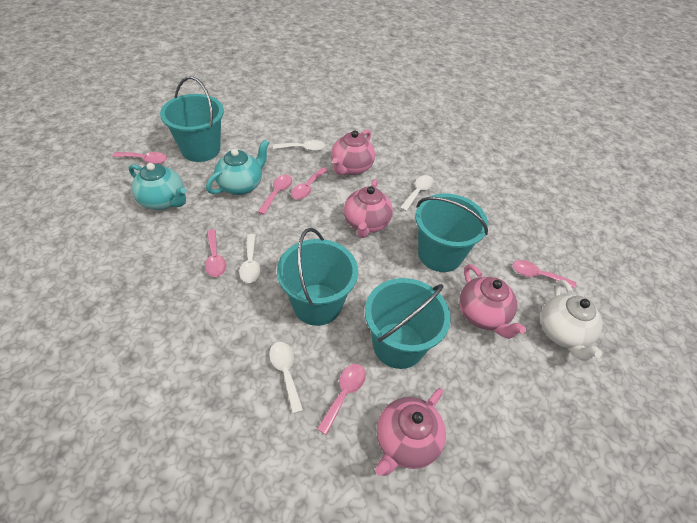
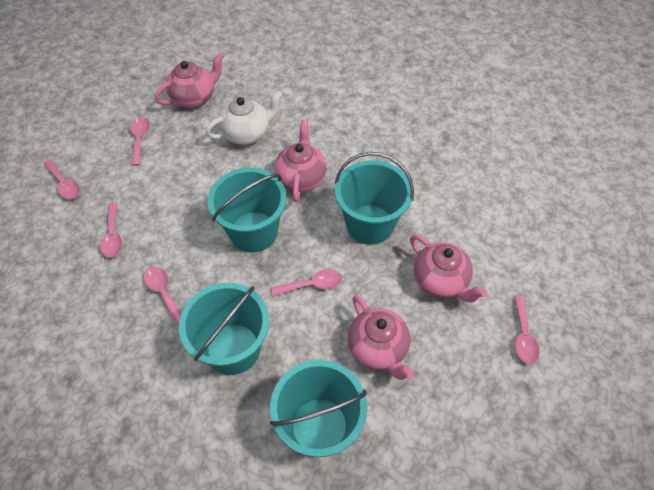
turquoise teapot: [129,163,187,210] [206,140,269,195] = 2 -> none = 0
white spoon: [239,234,260,283] [269,342,303,414] [273,140,326,151] [400,175,434,211] = 4 -> none = 0

